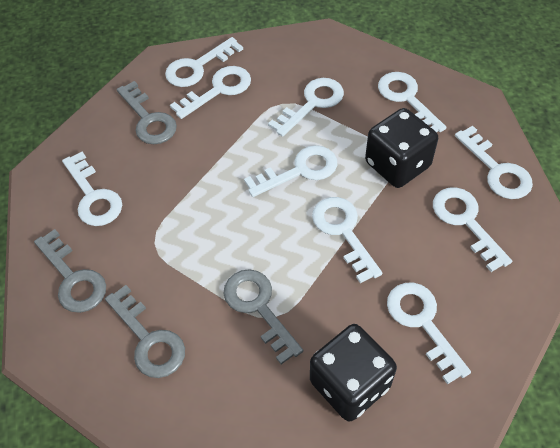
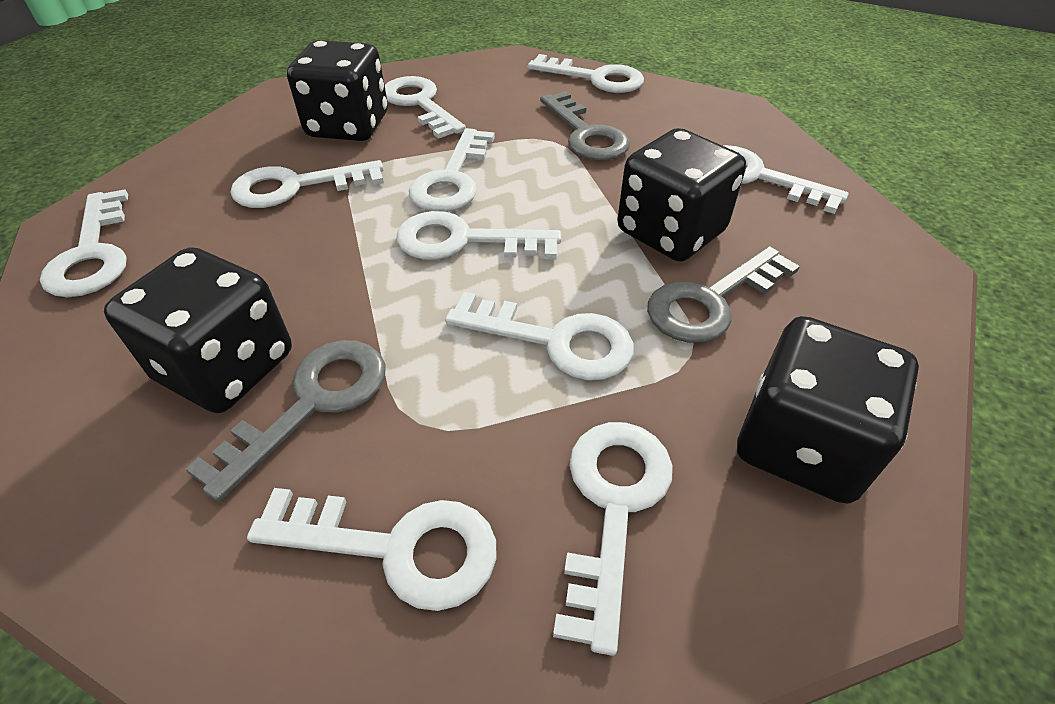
black dice: [310,324,397,422] [365,108,438,188] = 2 -> [104,247,292,413] [287,40,388,141] [618,128,746,262] [737,316,919,504] = 4
grey key: [34,229,106,313] [105,285,185,378] [117,81,177,144] [224,269,303,364] = 4 -> [185,340,385,502] [540,91,630,160] [647,246,800,343] = 3

